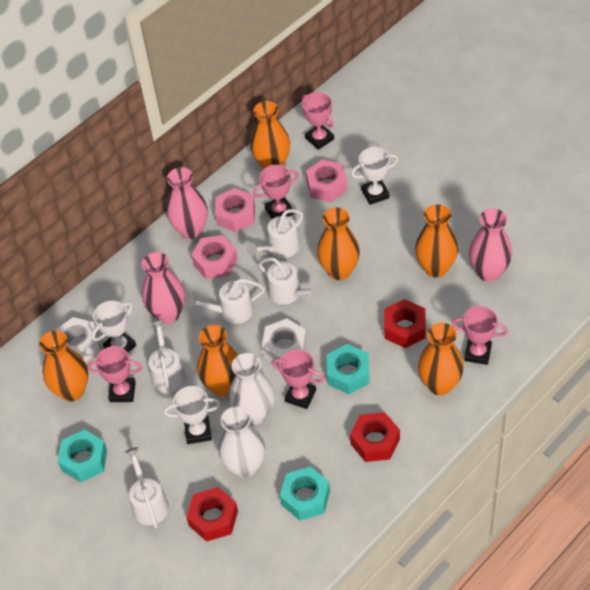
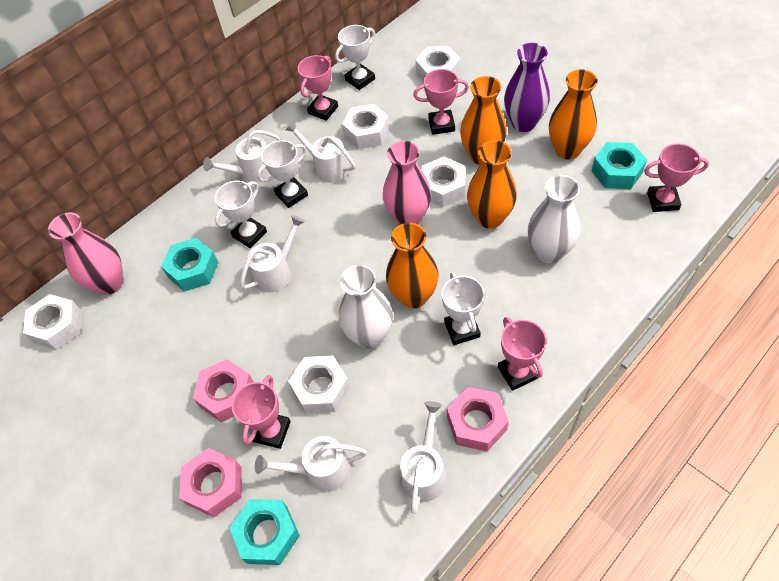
orange vase: [39,330,88,401] [197,325,238,397] [251,101,290,169] [317,208,360,280] [415,204,458,278] [418,323,464,395] = 6 -> [386,223,439,308] [460,76,507,165] [467,140,517,229] [549,69,598,159] = 4
pink vase: [142,252,185,324] [167,167,208,239] [469,208,512,282] = 3 -> [48,212,123,295] [383,141,431,225] = 2
purple vase: none = 0 -> [504,43,550,132] = 1
red nut: [186,487,238,542] [350,412,400,462] [384,299,426,348] = 3 -> none = 0
white nut: [54,317,100,362] [262,319,307,366] = 2 -> [23,294,82,350] [288,355,350,413] [342,104,390,149] [416,46,460,82] [422,157,465,207] = 5
white trophy: [92,301,136,353] [164,386,221,444] [351,147,398,205] = 3 -> [215,181,267,248] [257,140,308,208] [335,25,375,90] [442,273,485,345] = 4

